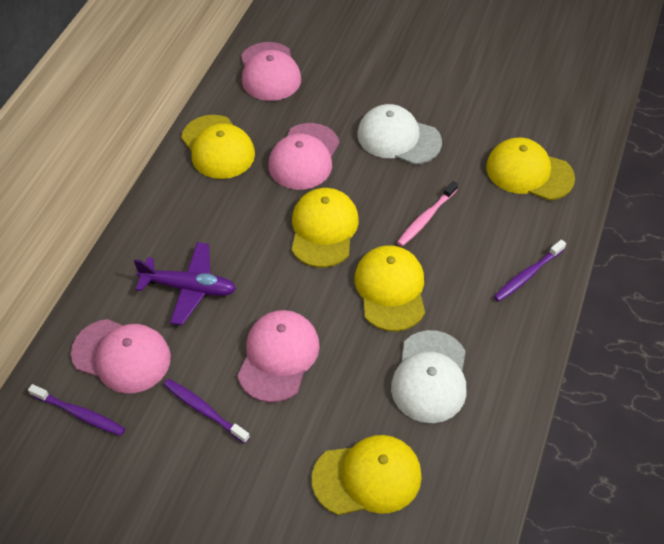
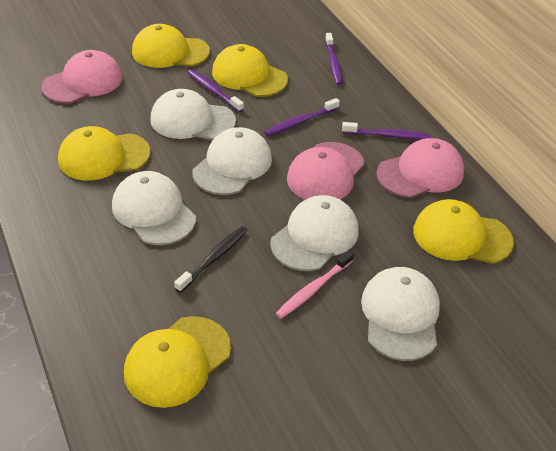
black toothbrush: none = 0 -> [174,226,247,293] = 1
pink cap: [71,319,171,393] [237,310,320,403] [241,42,301,101] [268,123,340,190] = 4 -> [41,50,123,103] [287,142,365,200] [376,138,464,198] = 3
purple plane: [134,242,236,325] = 1 -> none = 0
purple toothbrush: [28,384,125,436] [164,379,250,444] [494,240,566,302] = 3 -> [187,69,244,112] [264,98,340,136] [325,33,343,85] [342,122,431,140] = 4
white cap: [357,104,442,165] [391,330,467,423] = 2 -> [112,171,196,245] [150,89,236,140] [192,127,272,195] [270,195,359,271] [361,267,440,361] = 5

